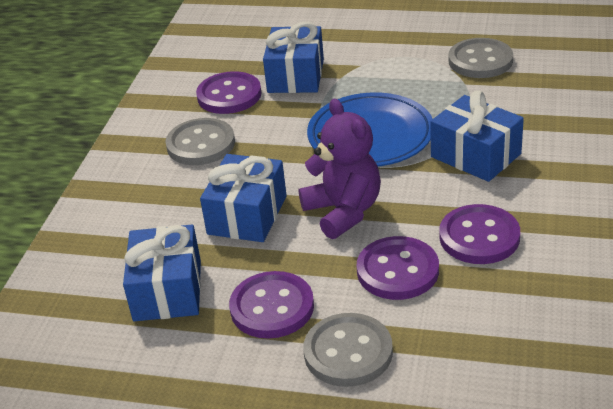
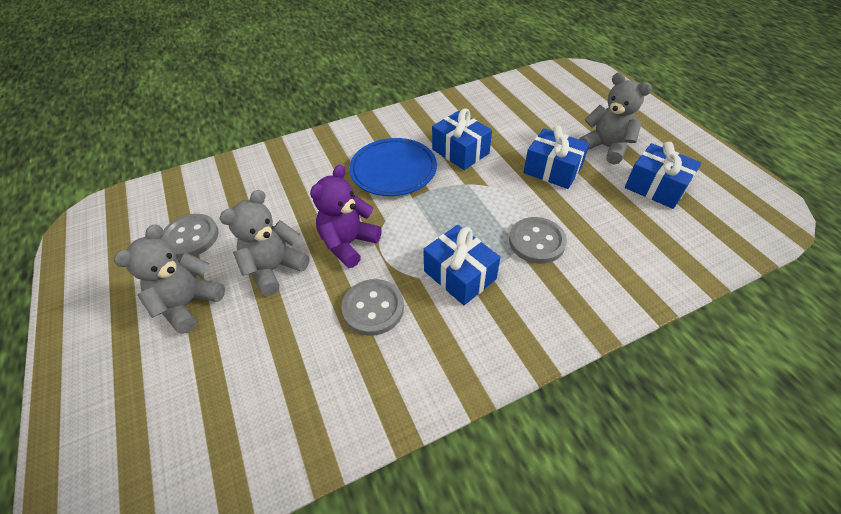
grey teddy bear: none = 0 -> [114,224,225,334] [220,190,309,296] [579,73,652,165] = 3
purple button: [196,71,261,114] [229,271,314,339] [356,236,439,300] [439,204,520,264] = 4 -> none = 0

